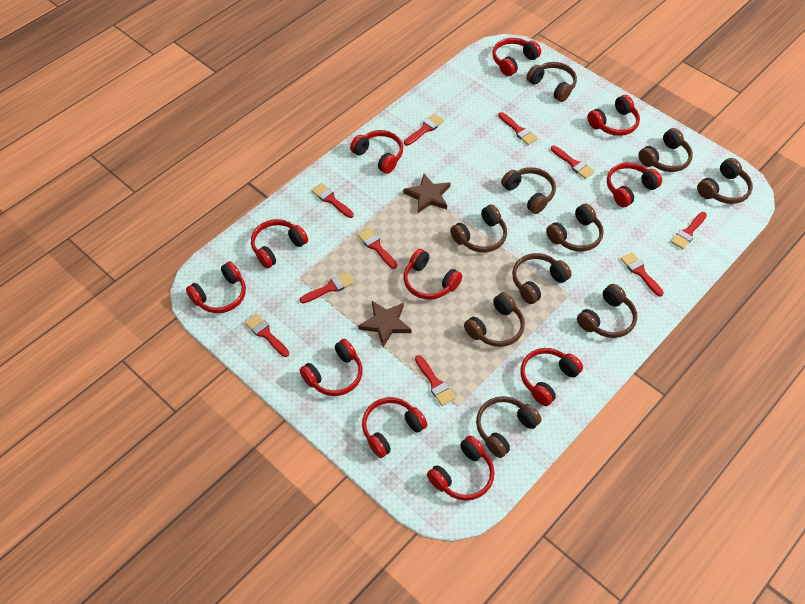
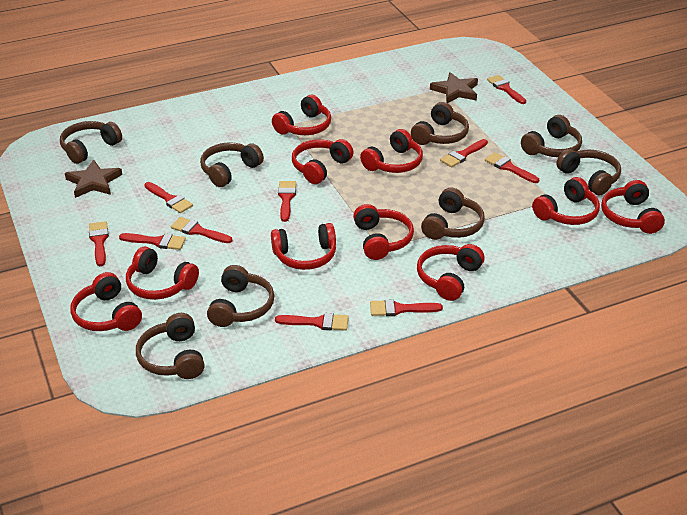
brown headphones: [450,205,507,252] [464,292,525,347] [476,396,541,458] [501,167,556,214] [512,253,571,304] [526,62,577,102] [546,204,604,252] [577,284,637,338] [638,128,693,172] [697,158,753,204] = 10 -> [60,121,122,164] [136,313,205,379] [200,142,264,187] [207,265,275,327] [411,102,469,145] [421,187,485,240] [521,115,582,157] [556,149,621,195] = 8
red headphones: [186,261,246,313] [251,219,308,268] [299,339,363,396] [350,130,403,174] [362,397,427,458] [404,249,462,300] [427,436,495,501] [492,38,541,76] [520,348,583,406] [587,95,640,136] [607,162,662,207] = 11 -> [70,272,142,331] [126,247,199,300] [271,223,336,270] [272,95,331,135] [292,139,354,184] [353,204,414,260] [360,129,423,173] [417,244,484,301] [532,177,600,225] [601,180,665,234] = 10

